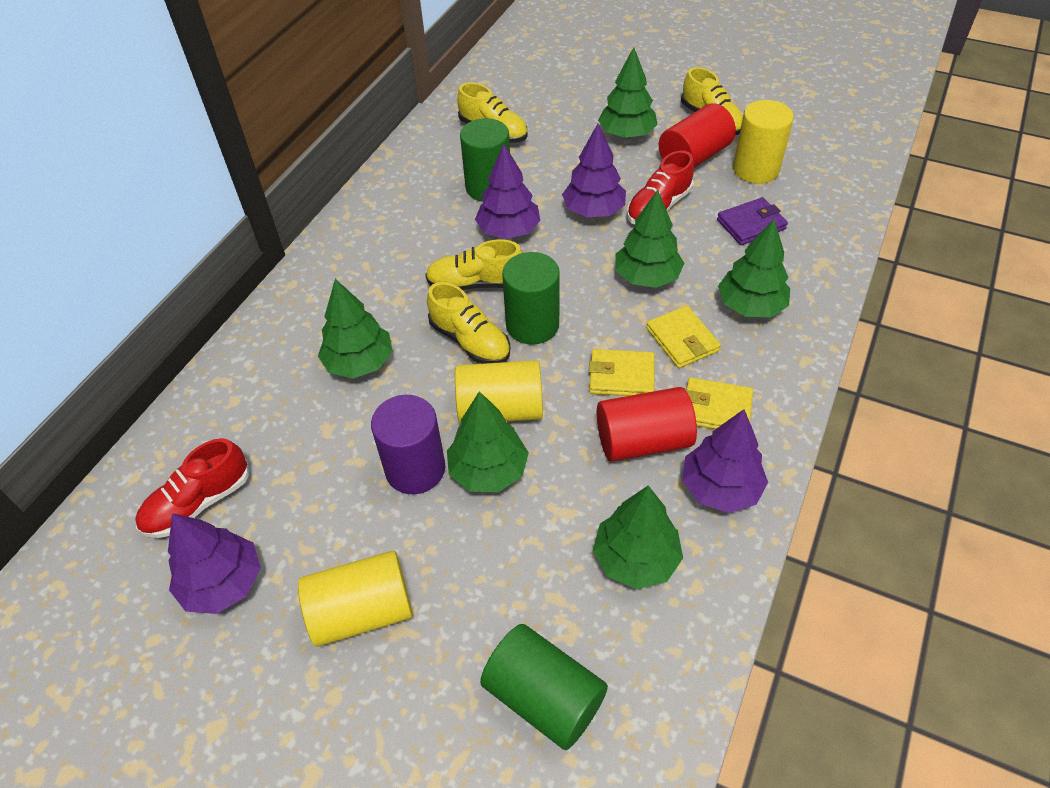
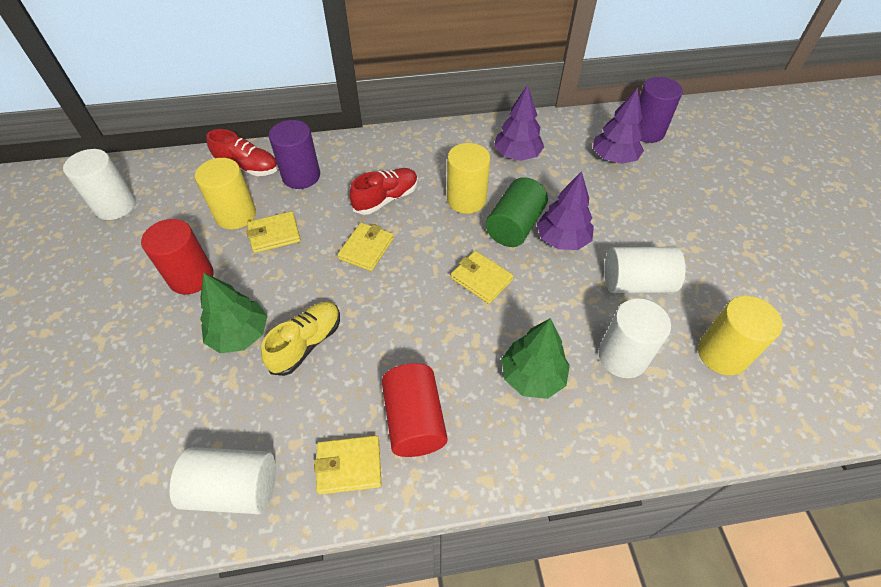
green cylinder: [460,118,510,202] [480,624,608,750] [502,252,560,345] = 3 -> [486,177,548,247] = 1
green tree: [318,279,393,378] [447,391,529,492] [593,486,683,589] [598,47,657,138] [615,190,684,288] [718,219,790,317] = 6 -> [200,272,267,354] [501,318,570,399] = 2
purple cylinder: [371,395,445,494] = 1 -> [269,120,320,189] [639,77,683,143] = 2
purple tree: [168,513,261,614] [475,144,540,239] [562,124,626,217] [682,409,768,513] = 4 -> [494,85,544,161] [537,171,594,250] [593,88,644,164] = 3
purple wallet: [717,197,788,245] = 1 -> none = 0
white cylinder: none = 0 -> [63,149,136,220] [170,447,276,514] [599,298,671,378] [604,247,685,293] = 4
yellow shoe: [425,239,523,290] [427,282,510,364] [457,82,528,143] [681,67,743,135] = 4 -> [261,302,340,376] = 1
yellow wallet: [589,349,654,396] [646,306,721,368] [686,377,753,429] = 3 -> [247,211,301,253] [314,436,382,494] [337,222,394,271] [451,251,514,304] = 4

